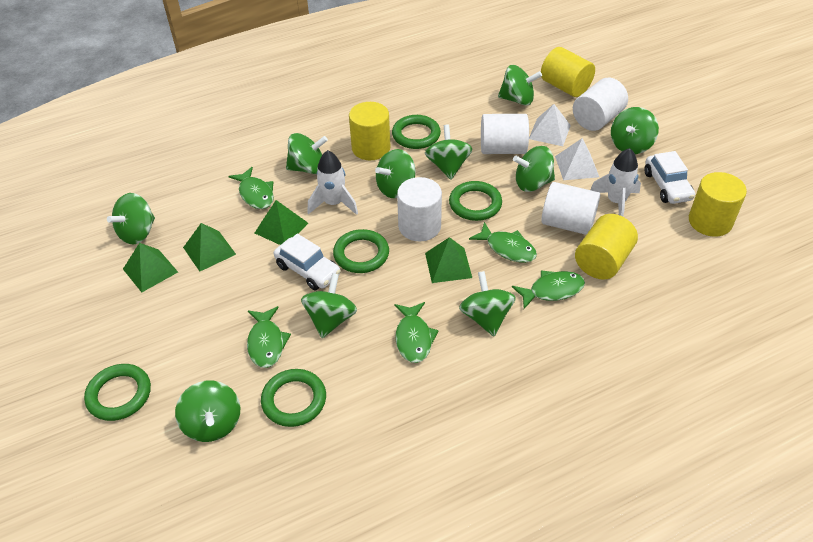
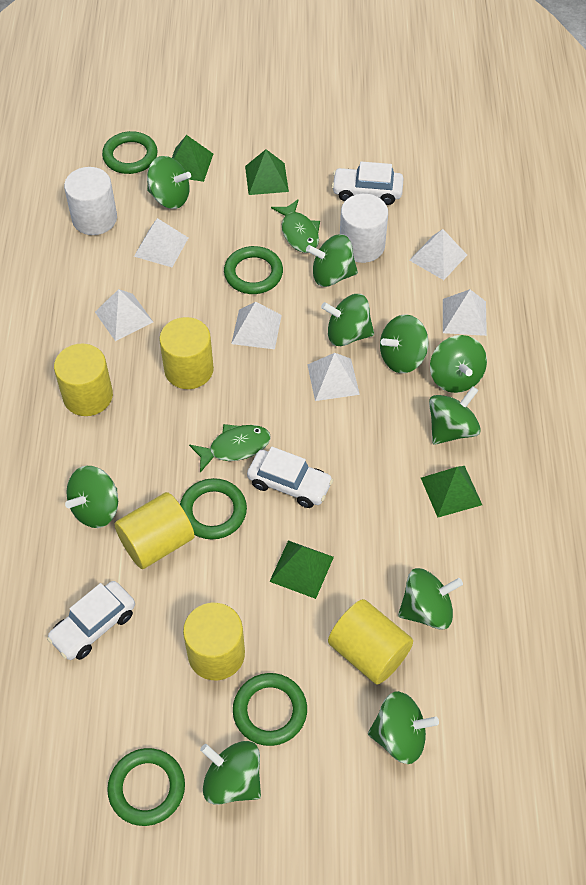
green fish: [228,167,274,209] [247,306,291,368] [394,302,439,363] [469,222,537,263] [512,270,585,309] = 5 -> [189,424,271,473] [271,200,320,253] = 2
white car: [274,234,341,290] [644,151,695,204] = 2 -> [47,581,135,660] [247,447,333,508] [331,161,404,205] = 3
white cylinder: [397,177,442,241] [481,114,529,154] [541,182,600,235] [573,78,628,131] = 4 -> [64,167,117,235] [340,194,388,263] = 2
white pyramid: [529,104,571,146] [555,138,599,180] = 2 -> [95,289,153,341] [134,218,188,267] [231,302,282,349] [307,353,360,401] [409,229,467,280] [443,289,487,336] = 6
white rocket: [308,150,358,215] [591,148,641,217] = 2 -> none = 0
yellow cylinder: [349,102,390,160] [541,47,595,97] [575,214,638,280] [689,172,747,237] = 4 -> [54,343,113,416] [114,492,195,569] [159,317,214,389] [183,603,245,680] [328,599,413,684] = 5

